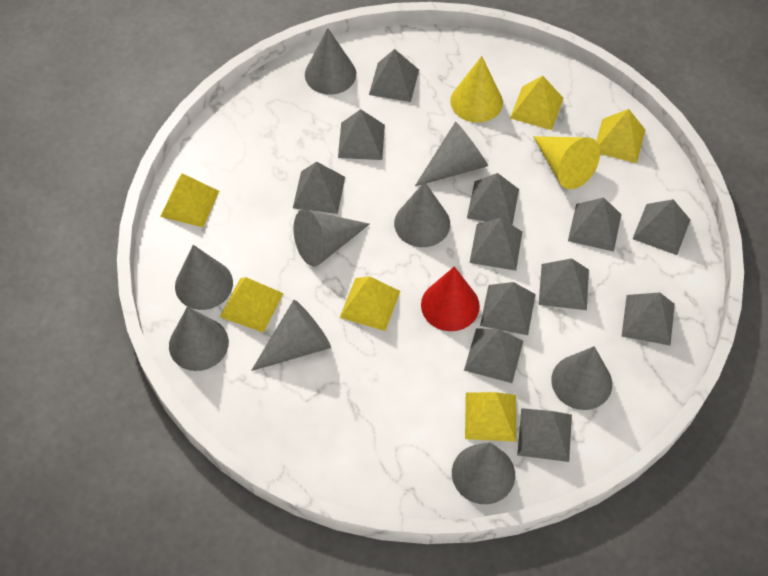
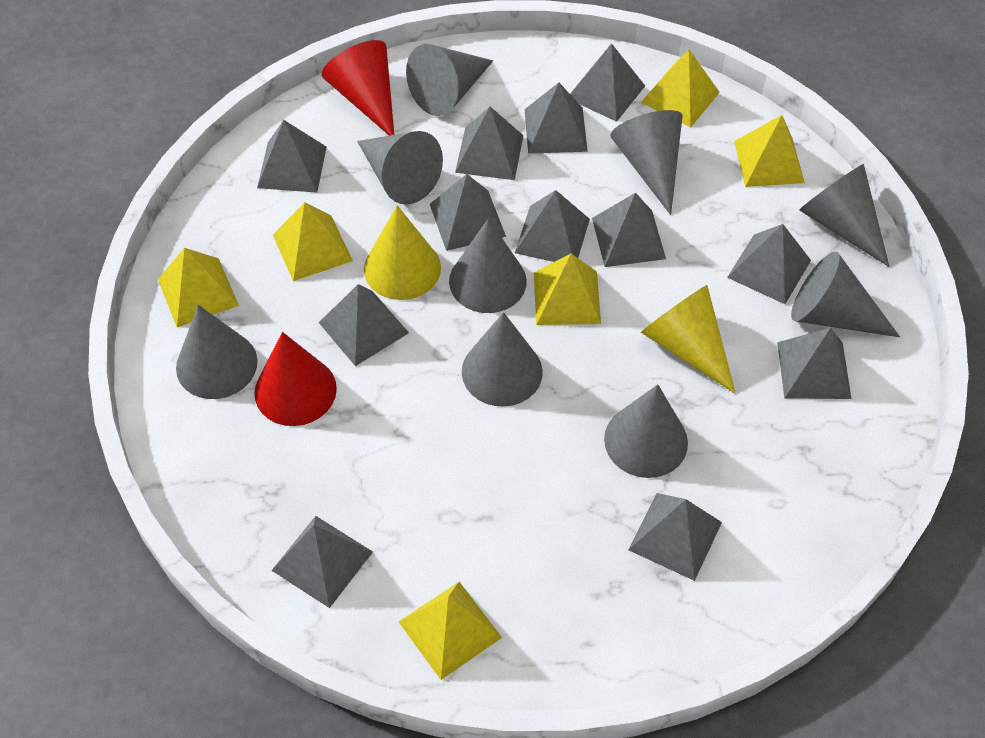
red cone: [421,266,480,331] = 1 -> [254,332,337,426] [322,40,394,136] = 2

